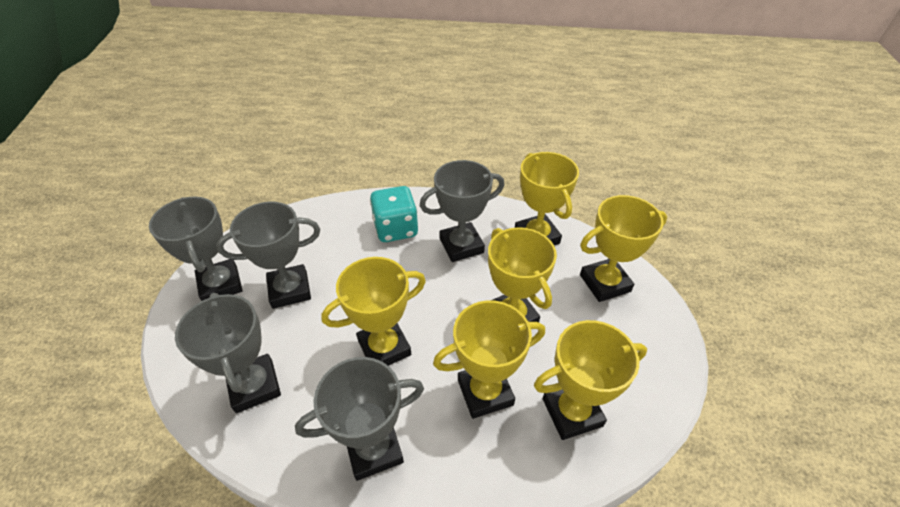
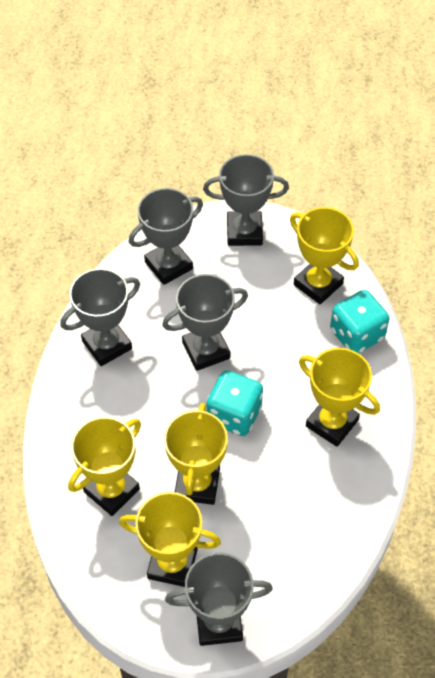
turquoise dice: [370,186,418,242] = 1 -> [207,370,263,436] [330,290,389,353] = 2
yellow trophy: [321,257,426,366] [433,300,545,419] [488,227,557,322] [515,152,579,245] [534,320,647,440] [580,195,667,302] = 6 -> [68,417,141,516] [119,492,221,587] [164,403,228,505] [290,207,359,304] [299,348,380,447] = 5

